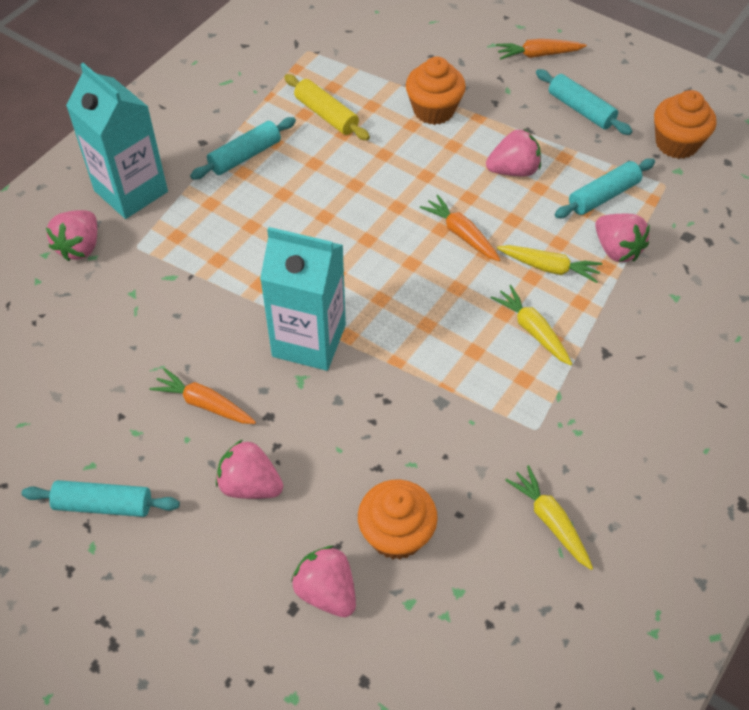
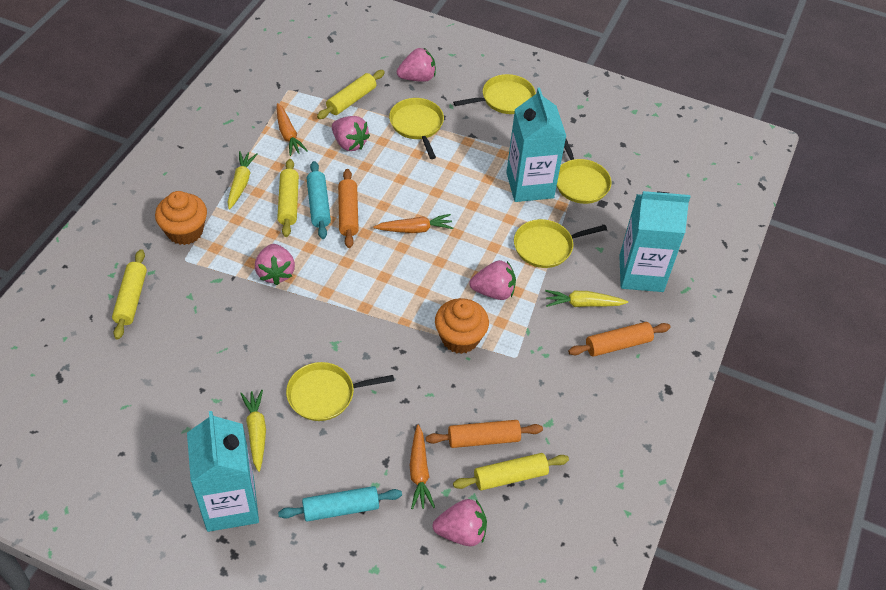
orange cupcake: [358,479,438,560] [406,57,466,125] [654,90,716,159] = 3 -> [155,191,207,245] [435,298,489,354] = 2
orange rolling pin: none = 0 -> [338,169,359,248] [426,420,543,448] [568,322,671,357] = 3
turquoise carton: [66,63,168,219] [260,227,346,371] = 2 -> [187,411,259,532] [506,88,566,202] [619,191,690,292] = 3
turquoise rolling pin: [22,480,180,517] [190,117,296,180] [536,69,632,135] [555,158,655,218] = 4 -> [278,486,402,521] [307,161,331,239] = 2
yellow pan: none = 0 -> [286,362,394,421] [389,98,444,159] [453,74,536,114] [514,219,607,268] [557,139,611,204] = 5
yellow rolling pin: [284,74,370,141] = 1 -> [112,249,147,340] [277,159,299,237] [317,70,385,119] [453,453,569,491] = 4

